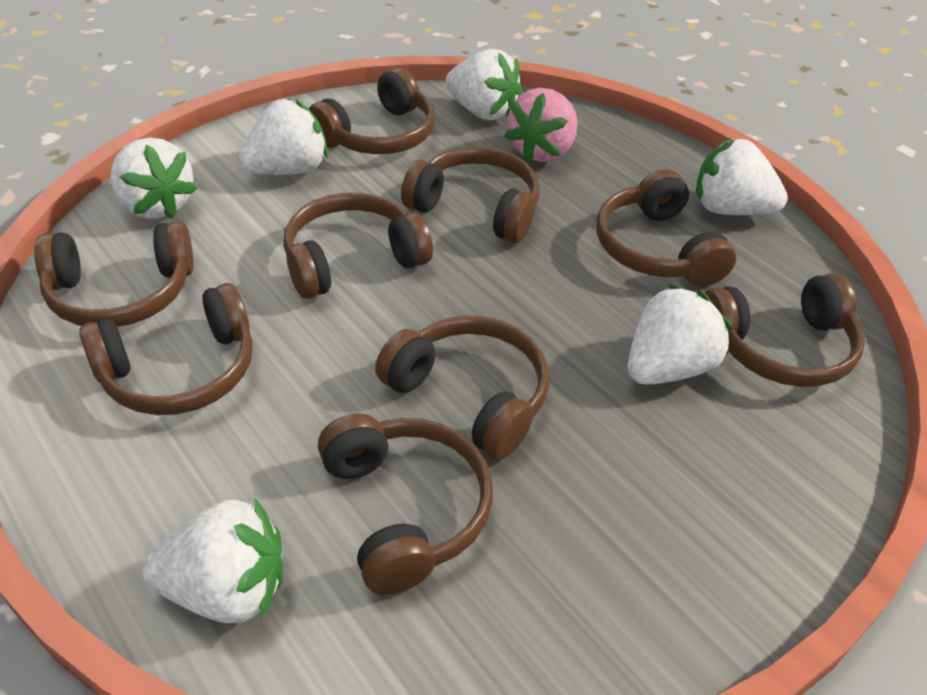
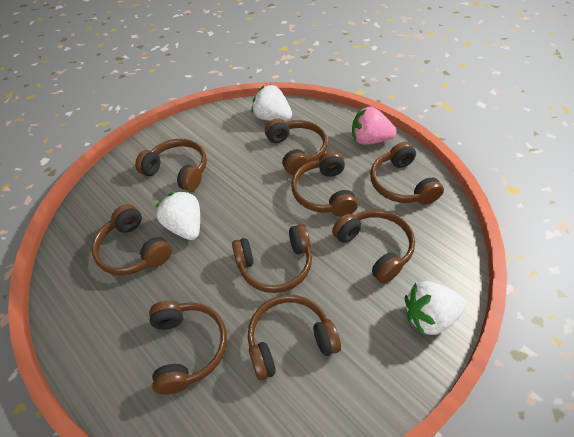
white strawberry: [110,138,198,219] [142,498,283,623] [239,99,328,175] [445,49,522,120] [627,284,733,385] [696,138,788,215] = 6 -> [155,190,200,240] [252,84,292,121] [405,281,466,336] = 3

